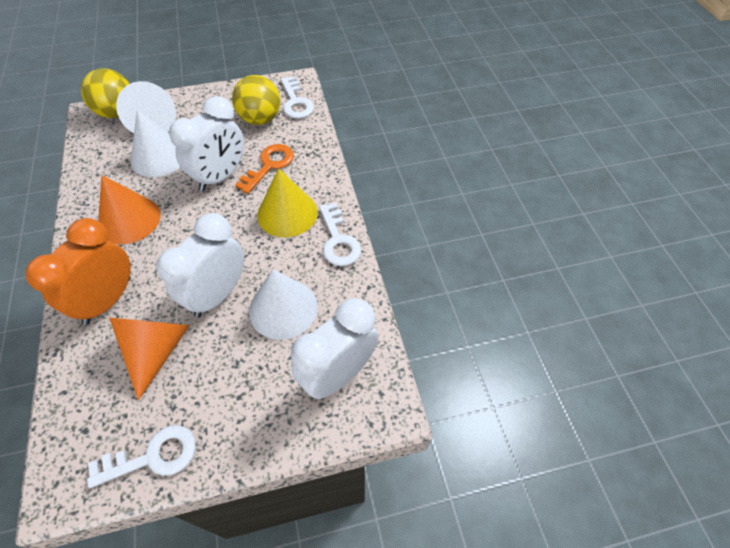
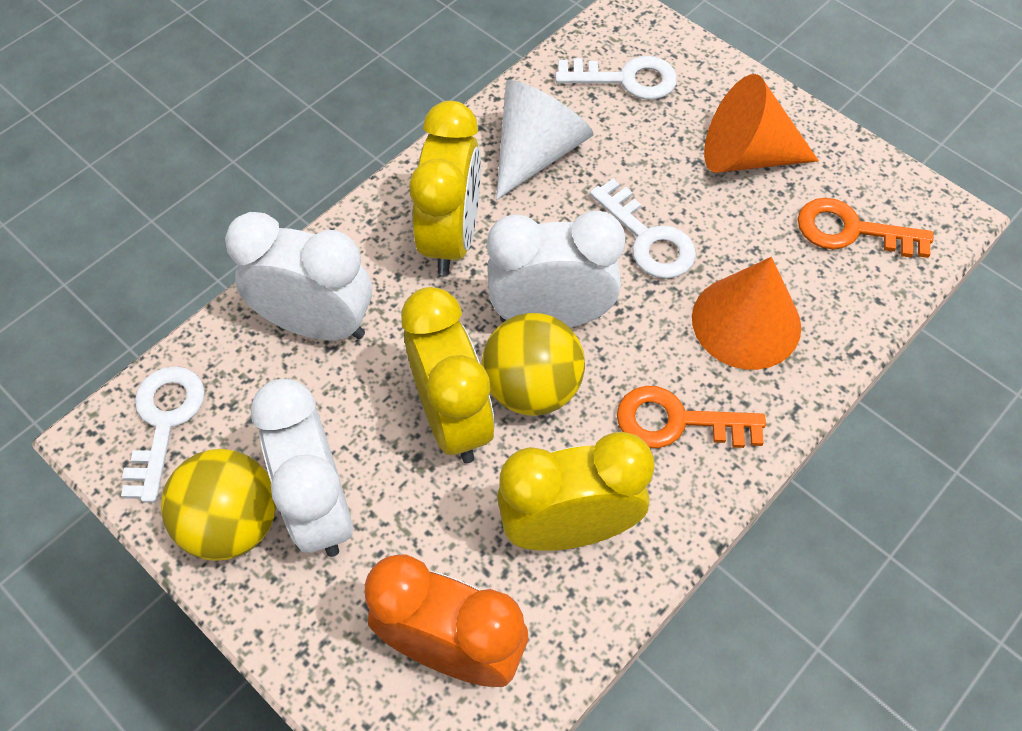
orange key: [235,144,294,194] = 1 -> [617,386,766,448] [798,198,933,258] = 2
white cone: [116,81,176,133] [131,110,180,177] [249,269,318,340] = 3 -> [496,80,594,200] = 1
yellow clock: none = 0 -> [401,287,495,463] [409,101,481,275] [497,432,655,551] = 3
yellow cone: [257,168,318,238] = 1 -> none = 0

